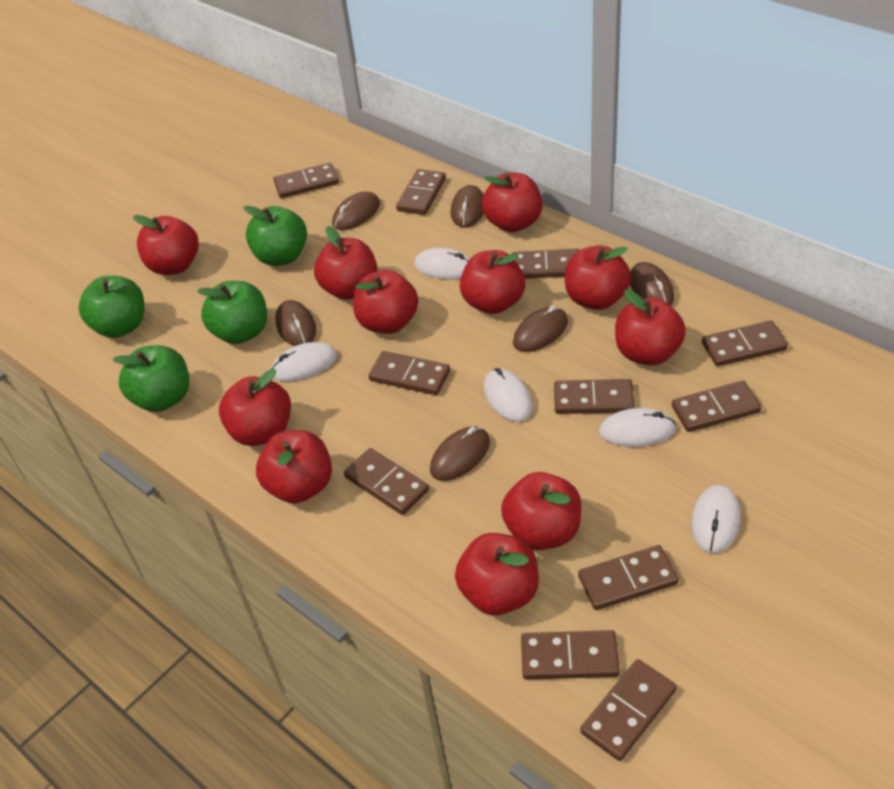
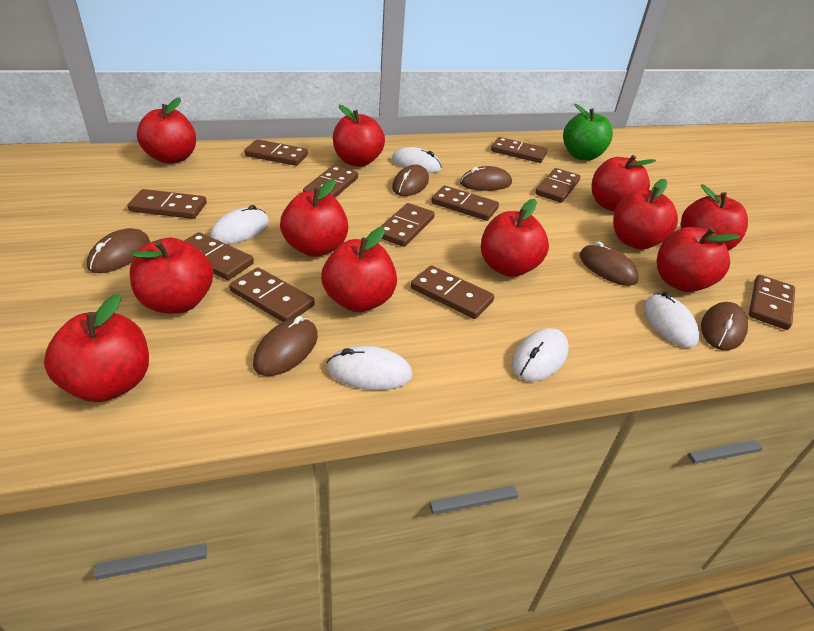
green apple: [78,276,144,338] [113,345,189,412] [197,281,267,344] [243,206,307,266] = 4 -> [563,104,613,161] = 1

